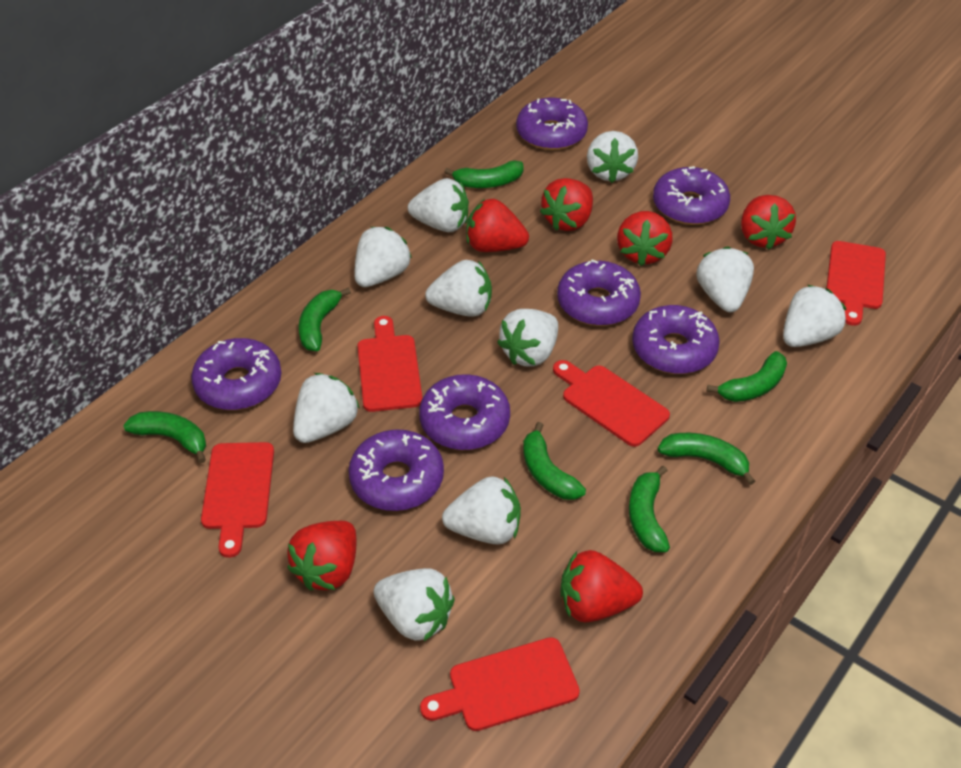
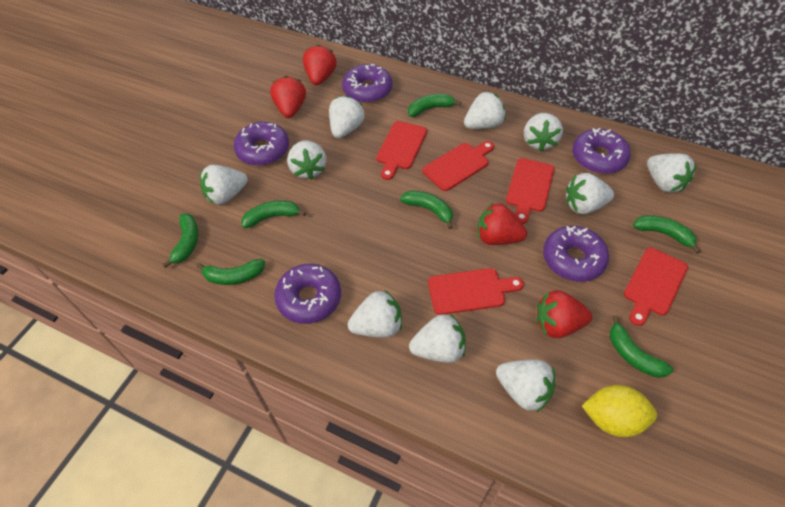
purple donut: [191,338,281,410] [348,429,444,511] [419,374,510,450] [516,97,588,150] [557,259,641,326] [632,305,720,374] [653,166,730,225] = 7 -> [234,122,289,166] [274,264,341,324] [342,64,392,103] [543,226,609,282] [572,128,631,174] = 5
red strawberry: [287,521,356,591] [466,199,529,252] [540,178,593,231] [560,550,643,622] [617,211,672,266] [741,195,796,250] = 6 -> [270,76,306,118] [303,45,337,85] [478,203,527,245] [536,290,592,338] = 4
yellow lemon: none = 0 -> [582,385,657,437] = 1

